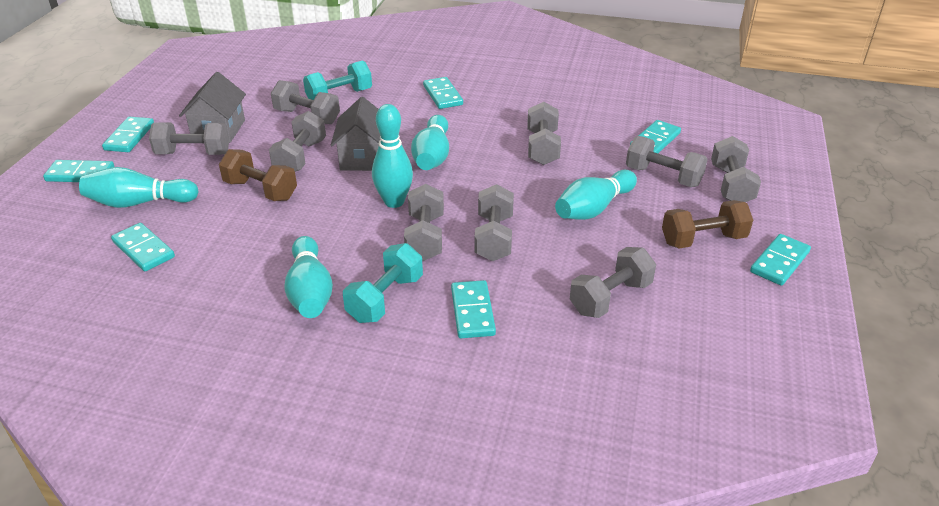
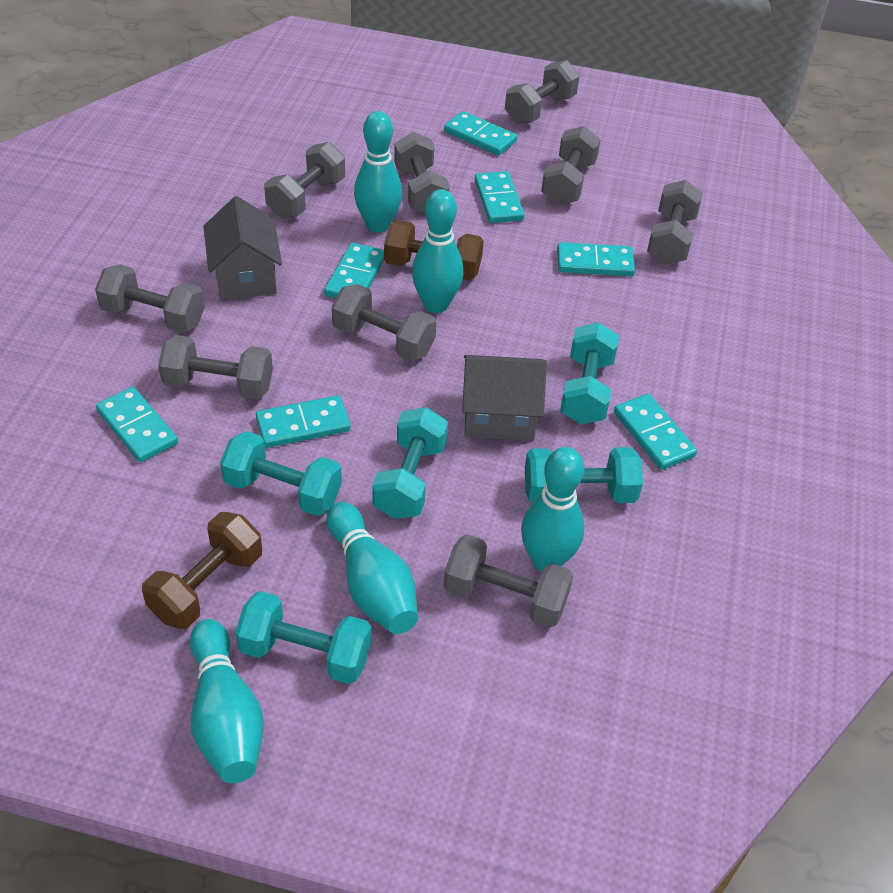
turquoise dumbbell: [303,60,372,100] [343,243,423,323] = 2 -> [220,431,342,516] [235,591,372,684] [372,407,448,519] [525,447,643,503] [560,322,619,424] = 5

